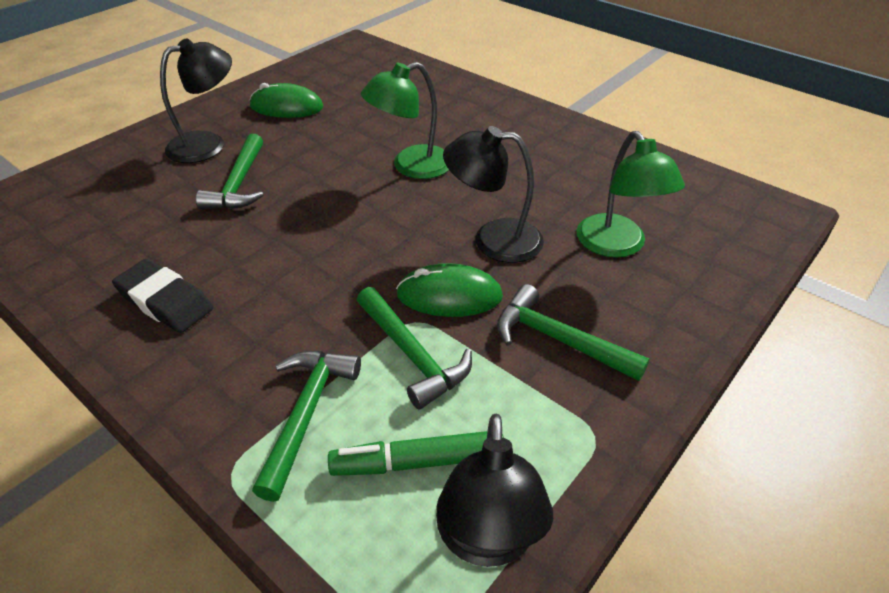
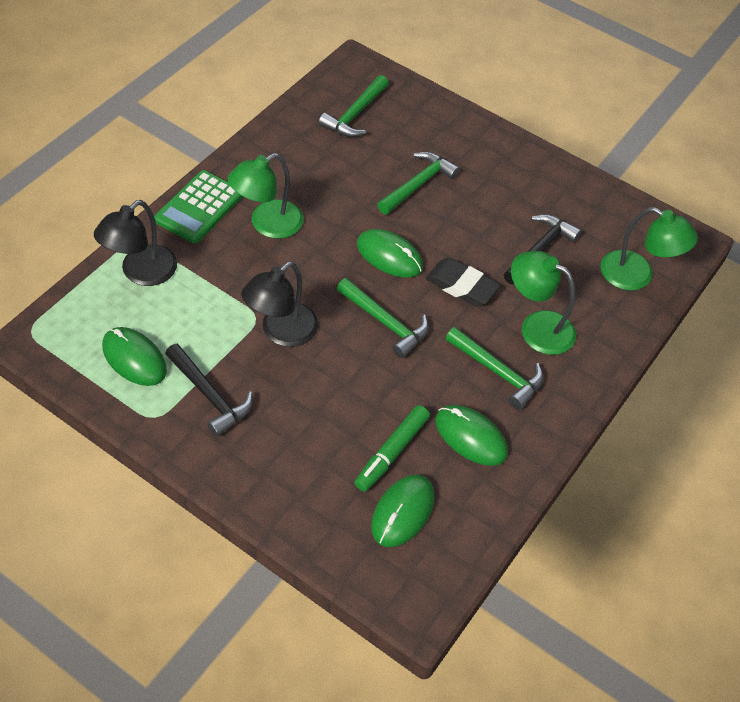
black hammer: none = 0 -> [165,344,253,437] [504,214,581,284] = 2
black lamp: [160,38,232,163] [436,413,553,567] [443,126,544,263] = 3 -> [94,200,177,286] [241,261,318,347] = 2
green calculator: none = 0 -> [154,170,243,243] = 1
green lamp: [361,62,449,179] [577,131,685,257] = 2 -> [228,153,304,239] [511,251,576,355] [600,207,698,290] = 3
green mouse: [250,83,323,118] [396,263,503,317] = 2 -> [102,327,167,386] [357,229,423,278] [371,475,434,547] [435,405,508,466] = 4

